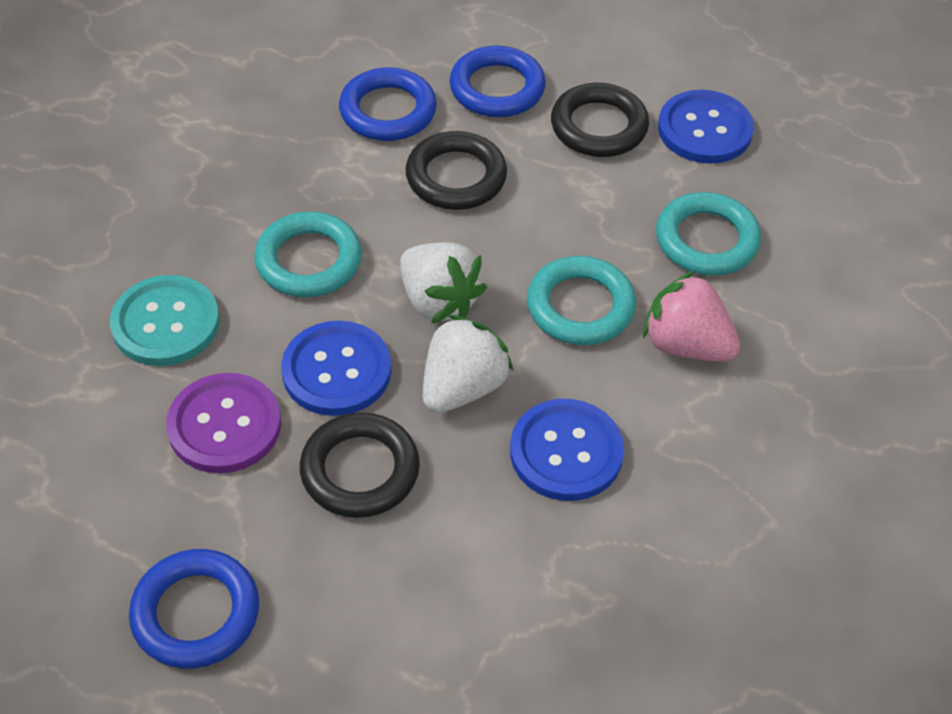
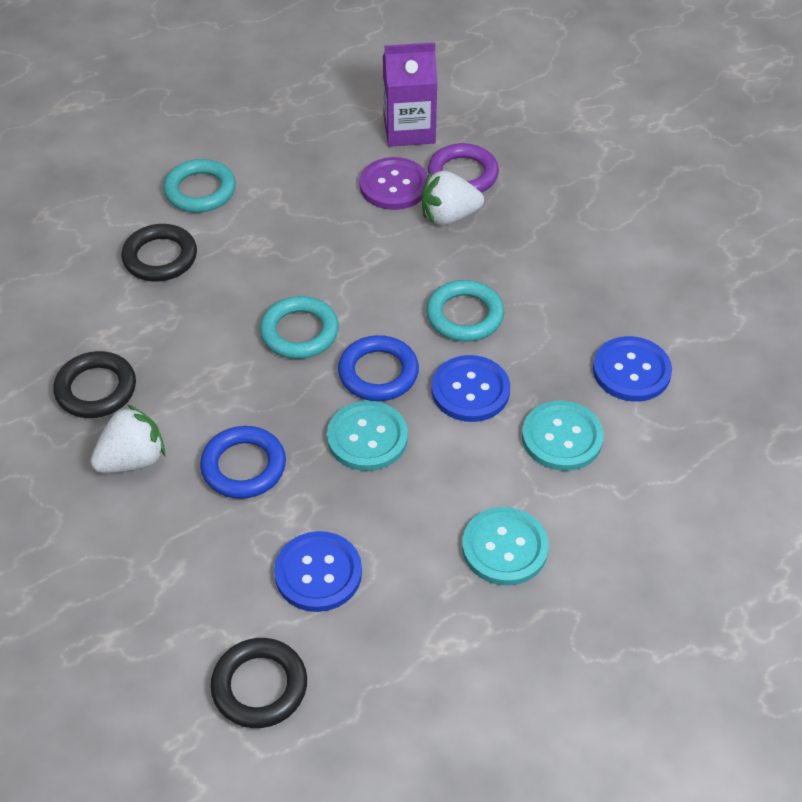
blue ring: [129,549,259,669] [339,67,437,141] [450,46,546,117] = 3 -> [200,426,286,499] [338,335,419,401] = 2
pink strawberry: [643,271,740,362] = 1 -> none = 0
purple carton: none = 0 -> [383,42,437,147] = 1
purple ring: none = 0 -> [428,143,499,193] = 1
turquoise button: [110,275,220,366] = 1 -> [327,401,408,471] [462,507,549,586] [522,401,604,471] = 3

